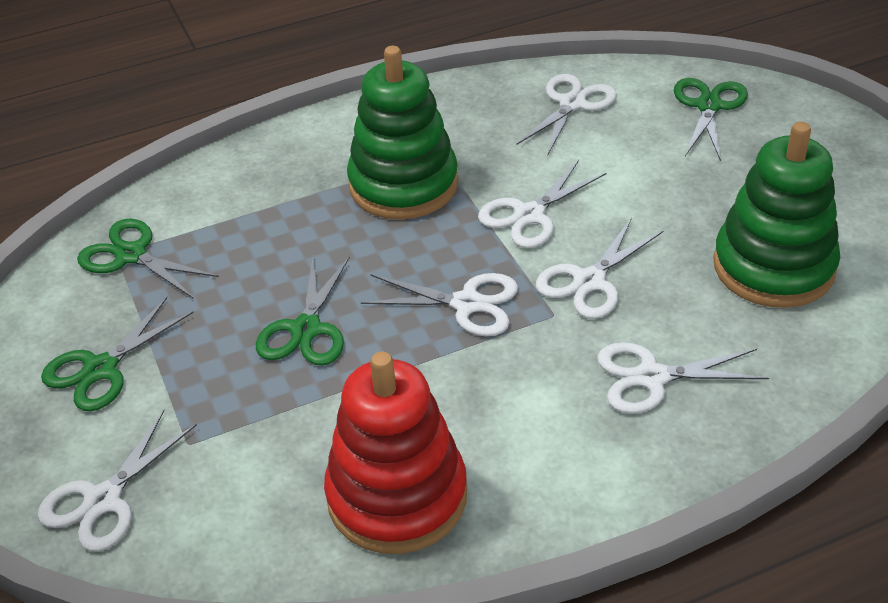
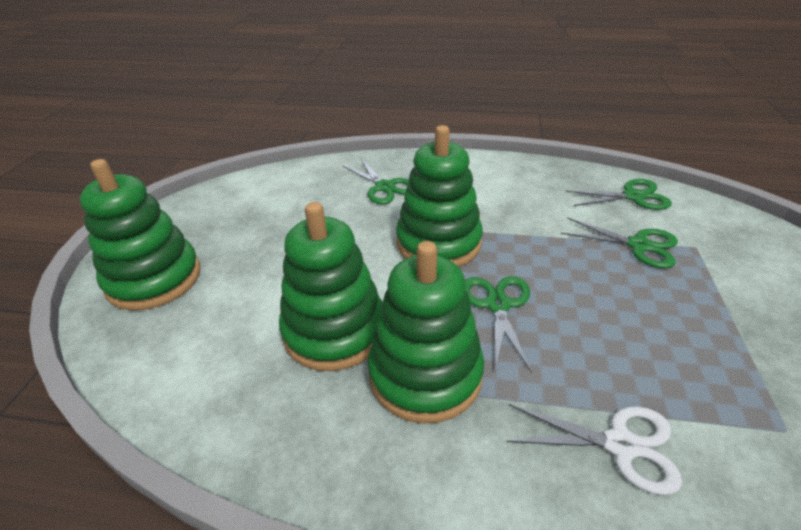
green stacking toy: [347,46,458,220] [713,122,840,308] = 2 -> [80,159,200,311] [279,202,382,371] [368,241,484,423] [396,125,483,267] = 4
red stacking toy: [324,352,467,554] = 1 -> none = 0
white scissors: [38,410,197,552] [361,273,518,336] [478,160,606,248] [516,74,617,156] [536,217,663,319] [597,342,769,414] = 6 -> [506,404,682,495] = 1

